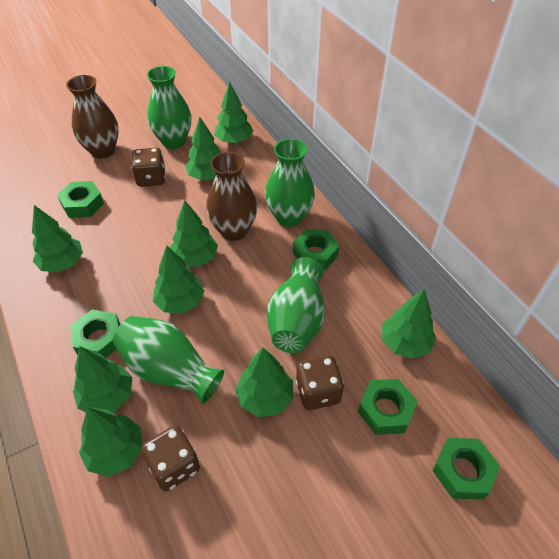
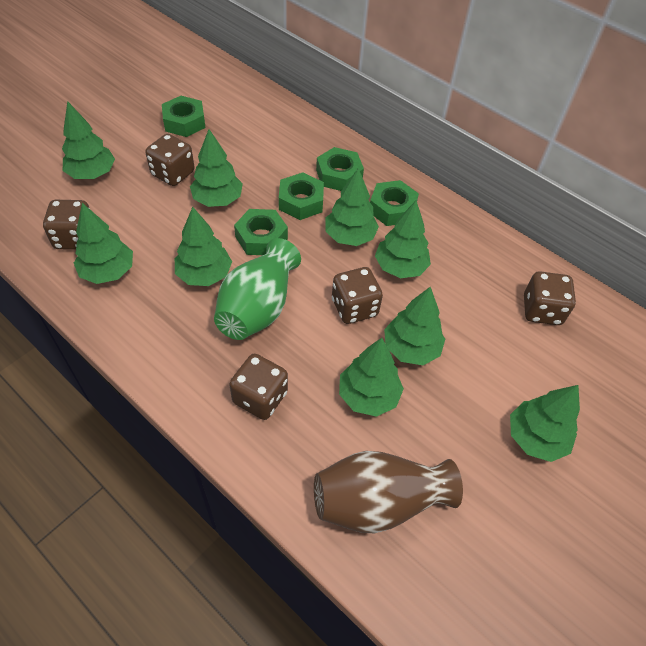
brown dice: [131,148,165,187] [141,425,200,492] [296,355,344,410] = 3 -> [43,200,90,250] [145,134,195,186] [229,354,288,420] [332,267,383,324] [524,271,576,325] = 5
brown vase: [66,75,119,159] [206,152,257,241] = 2 -> [314,451,463,534] = 1
green vase: [113,316,224,404] [147,66,191,149] [265,139,315,227] [267,257,325,353] = 4 -> [214,238,301,340] = 1

